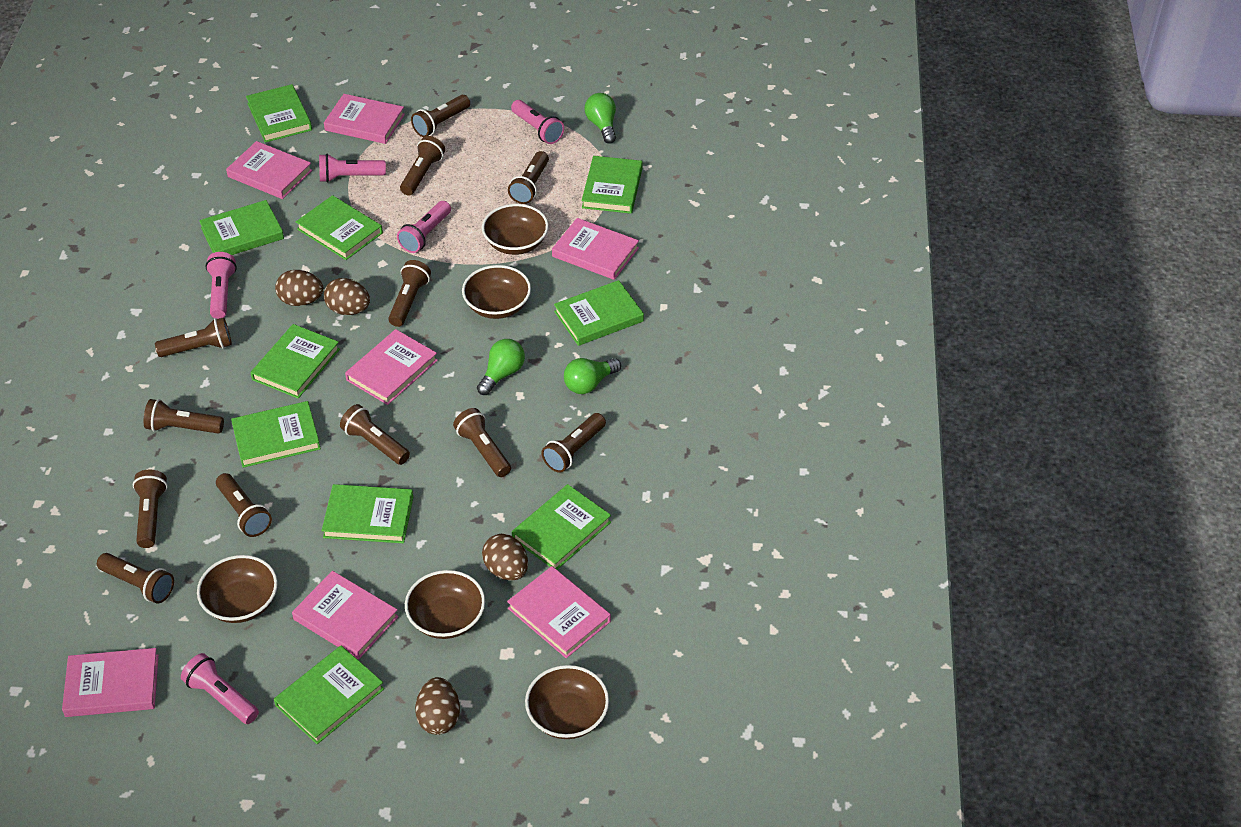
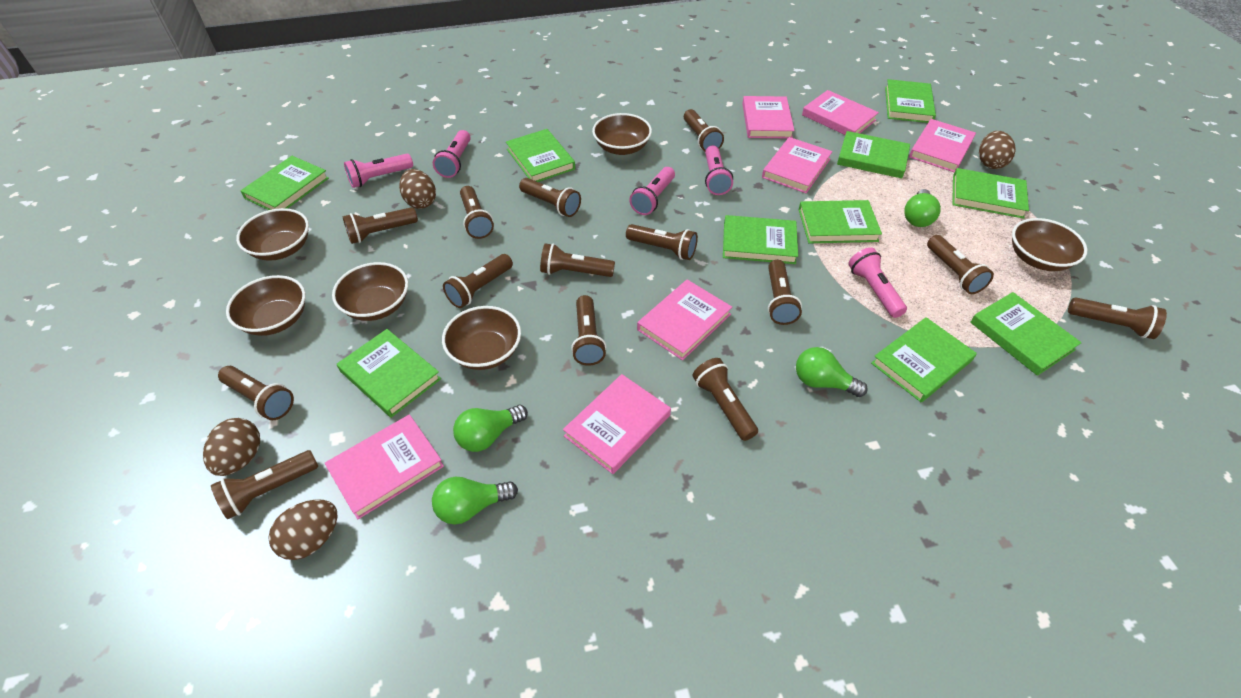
brown bowl: [197,555,278,623] [405,570,485,639] [462,265,531,319] [482,204,549,255] [525,665,609,739] = 5 -> [226,275,306,336] [236,208,309,261] [332,262,408,321] [442,306,521,370] [592,113,652,155] [1012,218,1087,271] = 6
brown flashlight: [97,553,174,604] [133,470,168,548] [144,399,224,434] [155,317,232,357] [216,473,272,537] [340,404,410,465] [388,260,431,327] [400,136,445,196] [411,95,470,137] [453,408,511,477] [508,151,549,204] [541,413,606,473] = 12 -> [211,450,318,519] [218,366,294,420] [343,207,418,244] [443,254,513,308] [460,186,494,239] [519,178,581,217] [540,243,615,277] [571,295,606,366] [626,224,698,260] [684,109,724,151] [693,358,758,441] [768,260,802,325] [927,235,994,294] [1068,298,1167,339] = 14
green light bulb: [477,339,525,395] [564,358,621,394] [585,93,616,144] = 3 -> [432,477,518,524] [453,405,528,452] [796,347,868,397] [904,189,941,227] = 4

